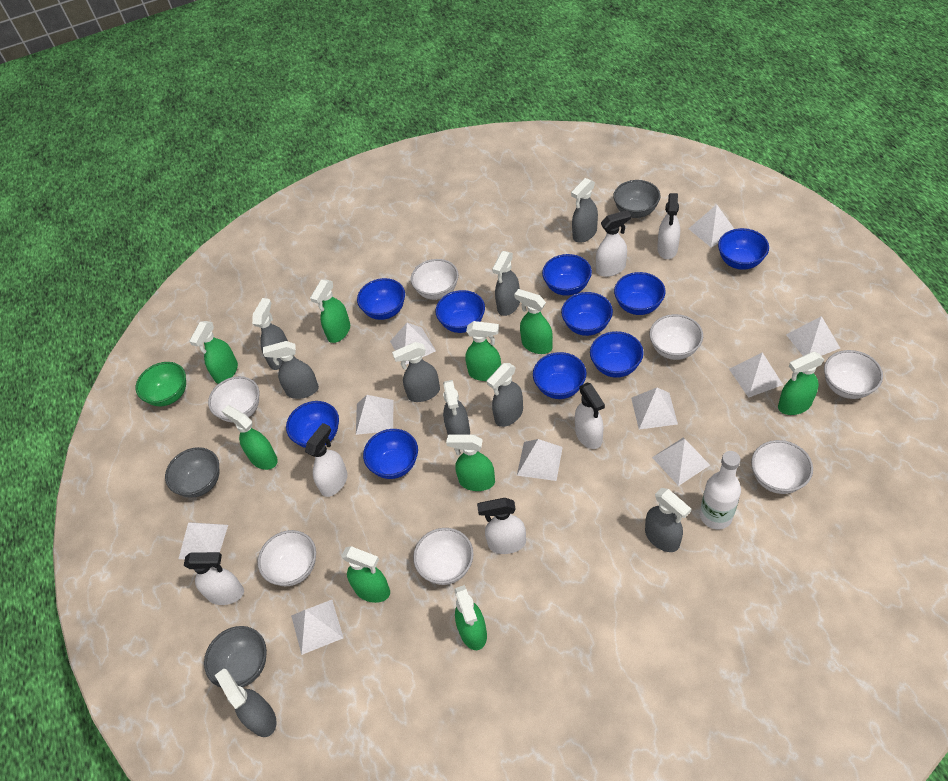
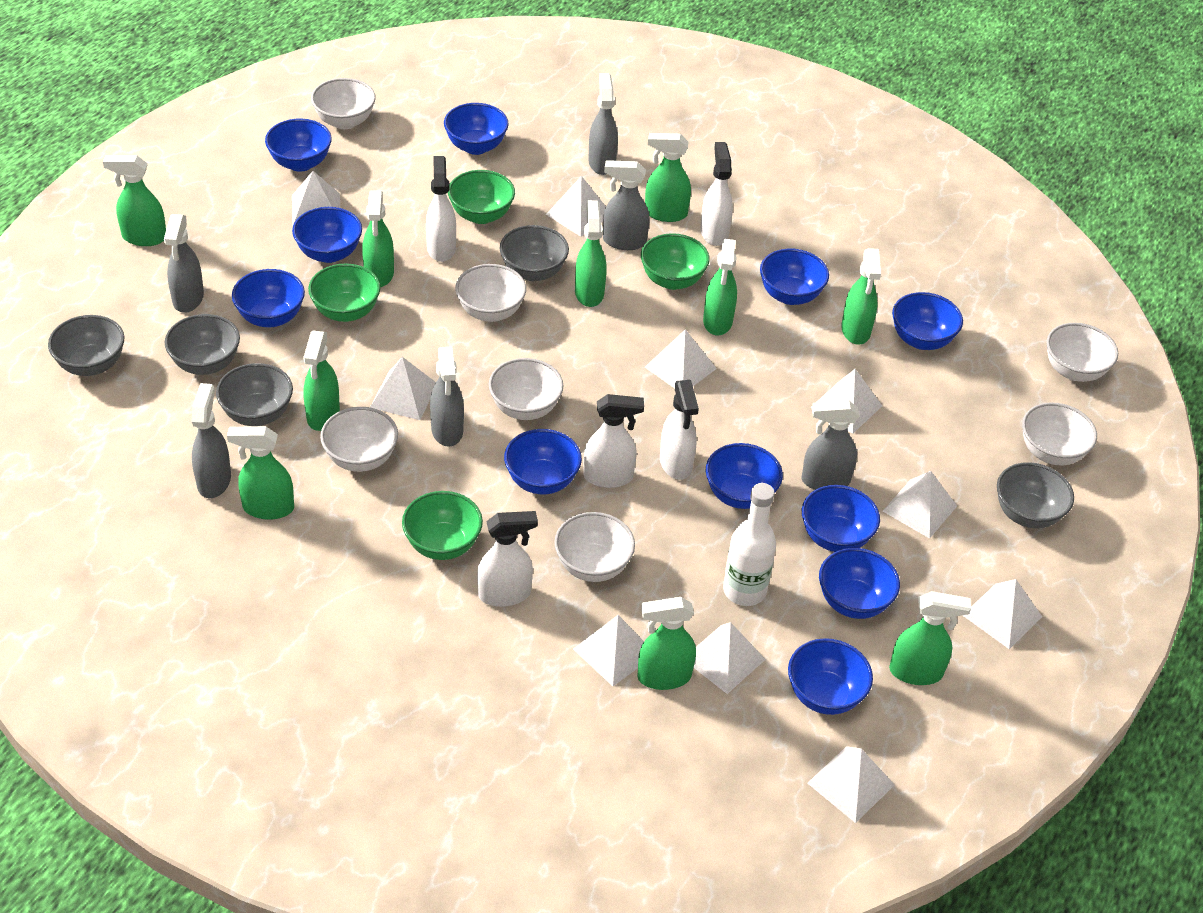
blue bowl: [286,401,339,448] [357,278,405,320] [363,429,418,479] [435,290,485,333] [533,352,587,399] [542,254,592,296] [561,292,613,336] [590,331,644,378] [614,272,666,315] [718,228,769,270] = 10 -> [232,269,305,327] [265,119,332,172] [292,207,362,263] [444,103,508,155] [504,429,582,494] [706,443,783,509] [760,249,829,305] [788,638,873,715] [802,485,880,552] [819,548,900,619] [892,292,963,350] = 11
green bowl: [136,362,186,406] = 1 -> [308,264,381,322] [402,491,483,560] [448,170,515,224] [641,233,710,290] = 4
green spray bottle: [189,321,238,384] [222,405,278,470] [310,279,350,343] [341,546,390,603] [446,434,495,491] [454,585,487,650] [465,321,501,381] [514,289,553,354] [778,352,824,415] = 9 -> [103,155,166,246] [227,426,294,520] [303,331,340,431] [362,190,394,287] [575,200,606,307] [638,597,696,690] [645,133,691,222] [703,239,737,335] [841,248,881,345] [889,591,971,685] = 10
grey bowl: [165,447,219,498] [204,626,267,688] [613,180,660,218] = 3 -> [48,315,124,376] [165,314,240,375] [216,363,293,426] [500,225,569,281] [997,462,1074,528] = 5
grey spray bottle: [215,669,277,737] [252,298,288,370] [263,341,319,399] [392,342,440,402] [443,380,470,435] [487,363,523,427] [492,251,520,316] [571,178,598,243] [645,488,691,552] = 9 -> [164,214,204,313] [192,383,231,498] [430,346,464,447] [588,73,618,175] [603,160,650,250] [801,400,859,490] = 6
white spray bottle: [184,552,244,605] [305,423,347,497] [477,498,526,554] [575,383,605,449] [596,210,631,277] [657,193,680,259] = 6 -> [426,156,456,262] [477,511,538,607] [583,394,644,488] [660,380,699,480] [700,142,733,246] = 5

